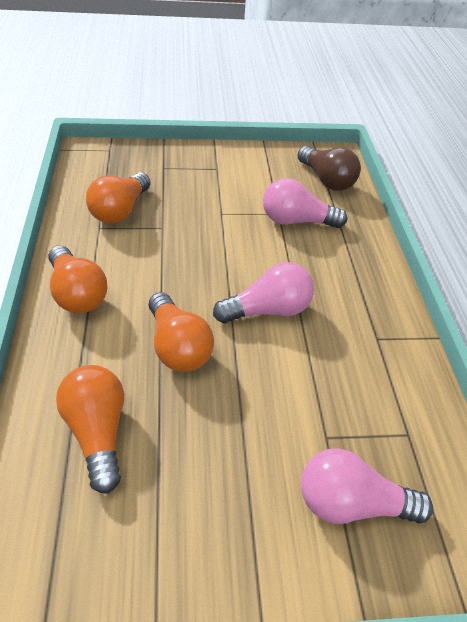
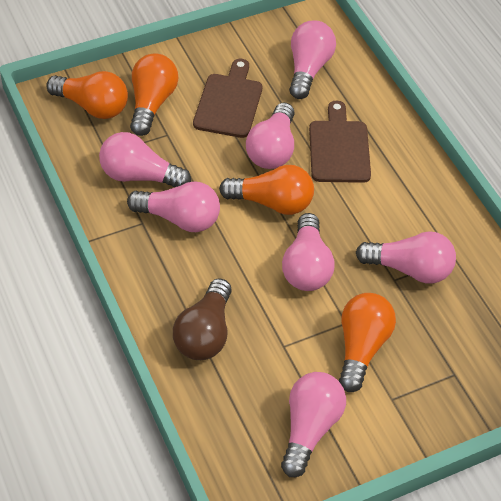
brown cutting board: none = 0 -> [193,59,262,138] [309,101,371,183] = 2
pink light bulb: [213,262,314,323] [263,178,347,228] [301,448,433,524] = 3 -> [99,132,191,187] [127,181,220,232] [246,103,295,169] [281,372,346,477] [282,213,335,291] [289,20,336,99] [356,231,456,284] = 7

